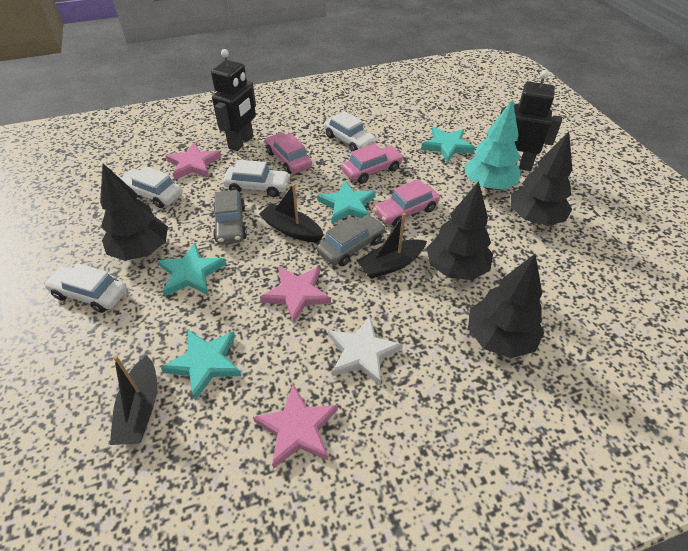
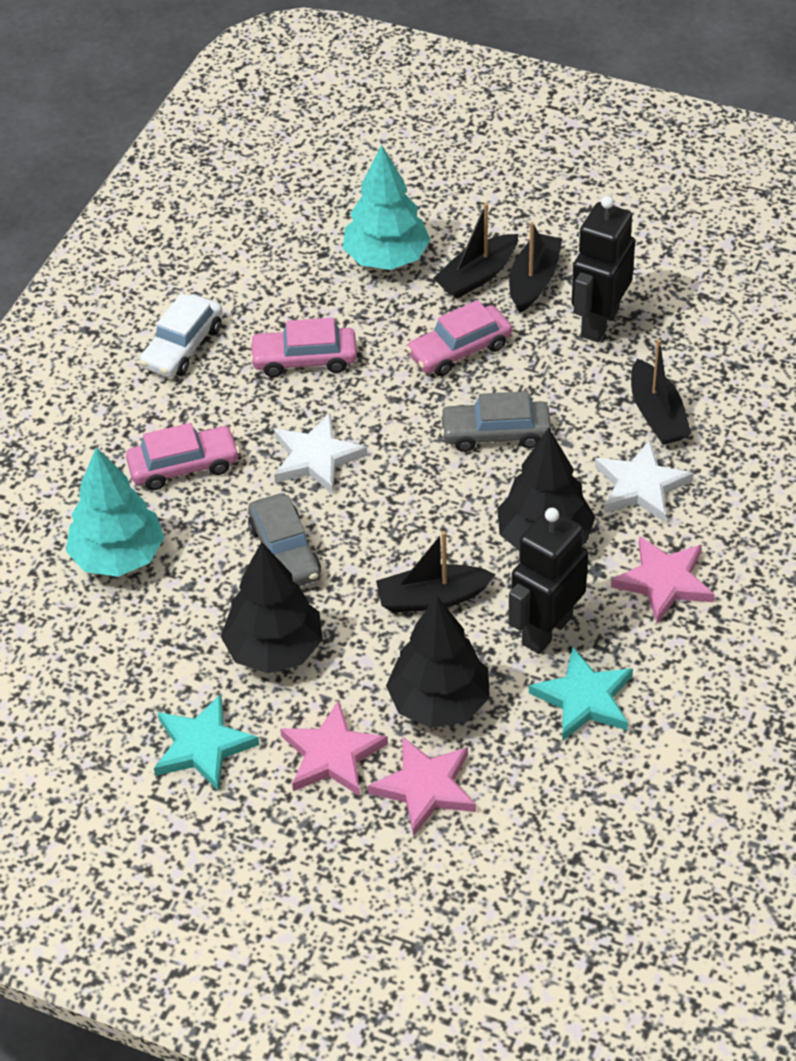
black boat: [110,355,157,445] [259,184,324,242] [357,213,427,279] = 3 -> [376,531,496,612] [433,203,518,299] [509,222,562,313] [631,339,691,445] = 4
black tree: [100,163,168,261] [427,181,493,280] [468,254,544,358] [511,131,573,226] = 4 -> [221,542,323,673] [386,596,490,728] [497,428,595,550] = 3
turquoise star: [158,243,226,296] [161,330,241,400] [317,180,376,224] [421,127,475,163] = 4 -> [154,694,259,792] [529,646,633,741] = 2
turquoise tree: [464,99,521,190] = 1 -> [66,447,164,577] [343,145,431,270] = 2
white car: [44,263,127,313] [120,166,183,208] [223,160,290,197] [324,111,377,151] = 4 -> [139,293,223,378] = 1
white star: [328,316,403,385] = 1 -> [274,413,367,494] [595,440,694,522] = 2

